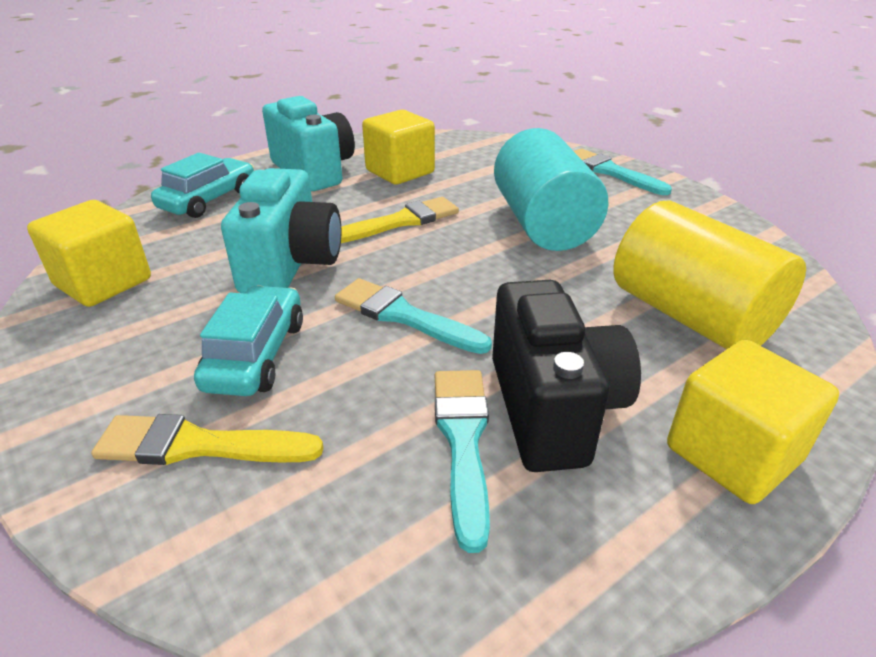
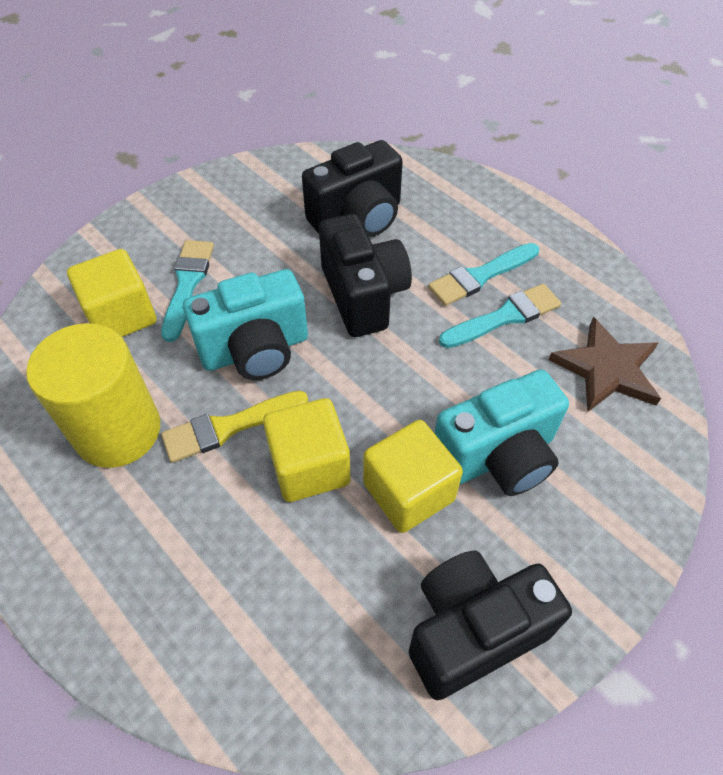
black camera: [492,280,641,472] = 1 -> [302,140,403,237] [319,214,412,337] [409,550,572,700] = 3
brown star: none = 0 -> [549,317,661,412] = 1
turquoise car: [151,153,254,218] [194,285,303,396] = 2 -> none = 0
turquoise cylinder: [494,128,608,251] = 1 -> none = 0
yellow brush: [91,414,324,465] [341,197,459,243] = 2 -> [161,391,308,463] = 1

